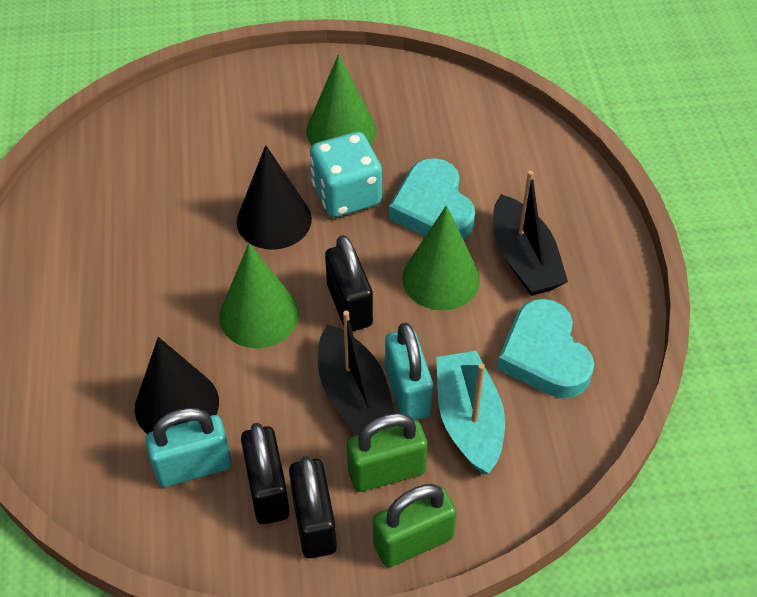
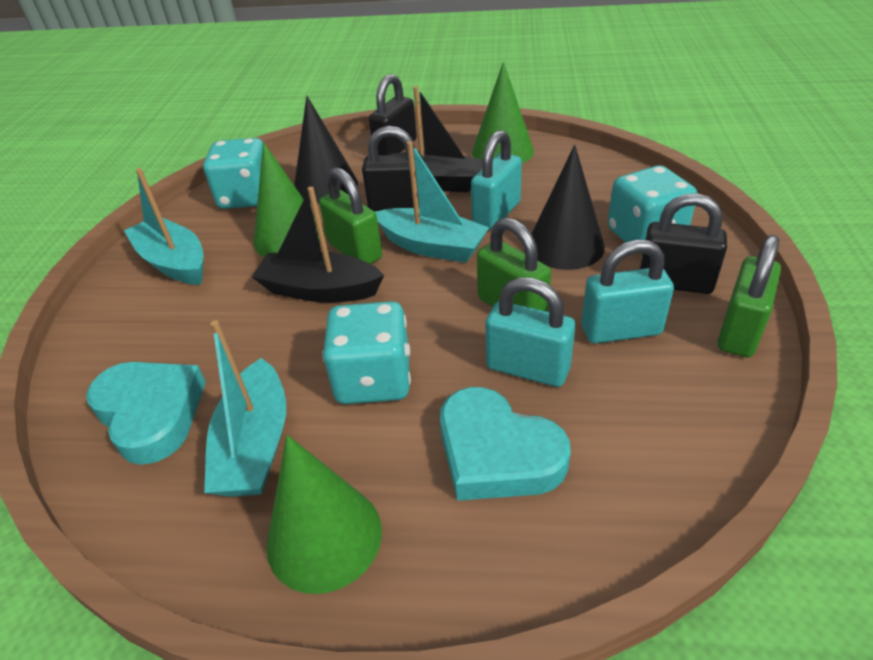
green padlock: [347,413,428,492] [373,484,457,568] = 2 -> [319,167,382,264] [477,217,551,312] [718,235,781,358] = 3
turquoise boat: [436,351,505,475] = 1 -> [124,168,203,285] [204,320,286,497] [375,141,490,263] = 3
turquoise dice: [310,132,382,218] = 1 -> [203,138,263,209] [322,301,411,404] [608,166,697,243] = 3
turquoise padlock: [145,408,232,487] [385,323,433,420] = 2 -> [471,130,522,229] [486,277,575,387] [581,240,674,344] = 3

